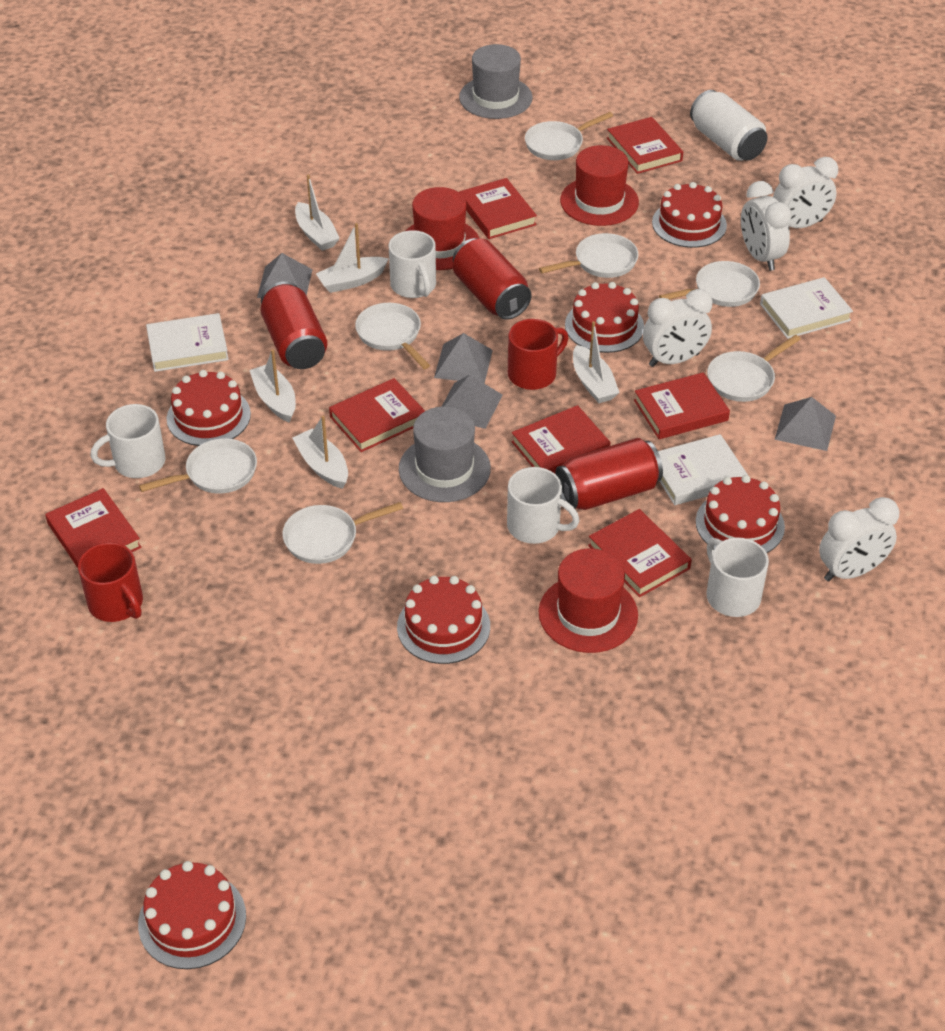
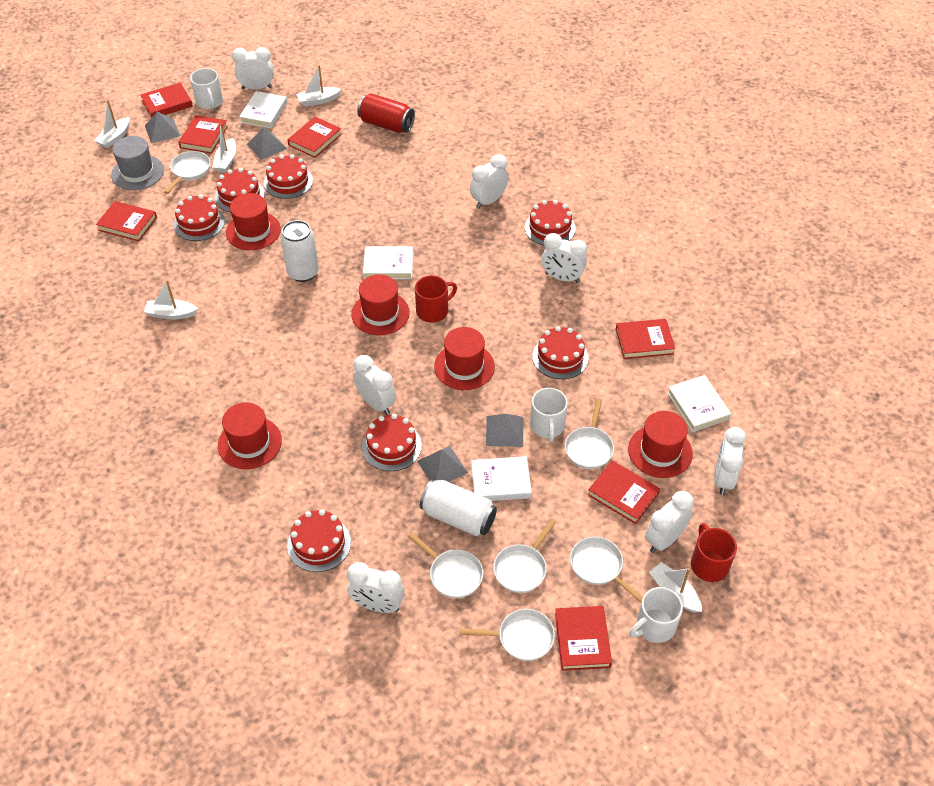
grey hat: [399,406,491,502] [459,44,532,119] = 2 -> [111,136,164,190] = 1
red cake: [138,861,246,969] [167,370,251,446] [397,576,490,664] [565,282,644,353] [652,182,727,248] [696,475,785,553] = 6 -> [174,194,225,241] [215,168,265,213] [264,154,313,199] [287,509,351,572] [362,414,422,471] [525,200,576,246] [532,326,589,379] = 7
red can: [260,281,327,369] [453,238,531,320] [555,438,663,510] = 3 -> [357,93,415,133] = 1
red hat: [406,187,480,270] [539,548,638,653] [560,145,639,226] = 3 -> [218,402,282,469] [226,193,281,250] [351,274,410,335] [434,327,495,390] [628,411,693,478] = 5
white book: [146,313,229,372] [658,434,748,505] [760,277,853,339] = 3 -> [239,91,287,129] [363,246,413,279] [471,456,532,501] [667,375,731,432] = 4
white can: [690,90,768,161] = 1 -> [281,220,319,282] [420,479,497,536] = 2
white clock: [643,289,712,367] [741,181,792,271] [773,157,838,228] [819,497,899,582] = 4 -> [232,47,273,90] [347,562,404,613] [353,355,396,415] [470,154,509,209] [541,233,587,283] [645,491,694,553] [714,427,746,495] = 7
white mug: [90,404,165,478] [389,230,436,298] [507,467,580,544] [706,537,769,617] = 4 -> [190,68,223,109] [530,388,568,442] [630,587,683,643] = 3
white pan: [139,438,257,494] [282,502,403,564] [355,303,430,369] [525,112,613,160] [539,233,639,278] [659,261,760,307] [707,334,801,402] = 7 -> [164,151,210,194] [408,532,483,598] [461,609,555,661] [493,519,556,593] [565,398,614,469] [570,537,643,603] = 6

